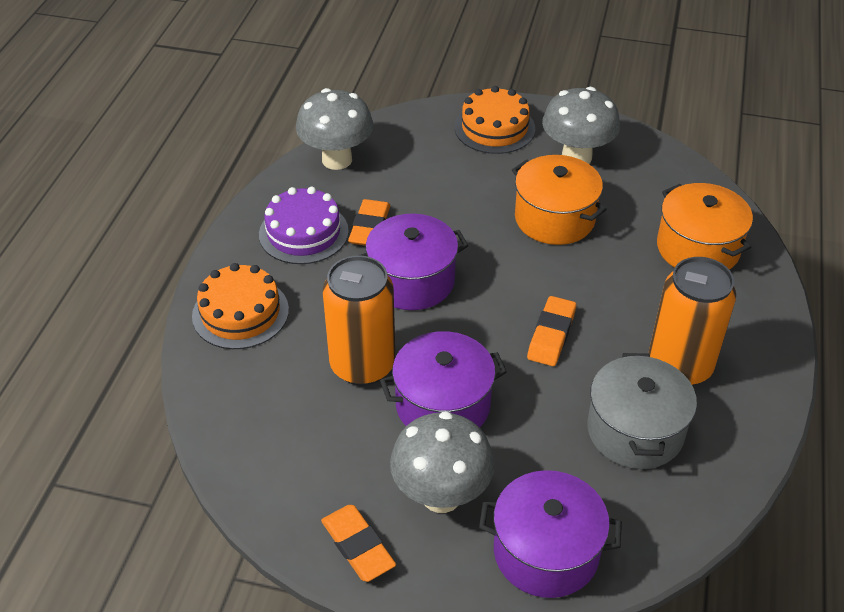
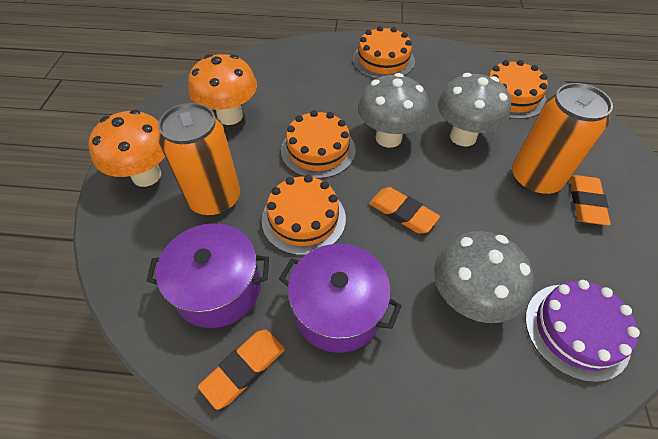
grey pot: [587,353,697,469] = 1 -> none = 0
orange cake: [192,263,289,349] [455,86,535,154] = 2 -> [262,175,346,255] [281,110,356,179] [353,26,415,79] [489,60,548,119] = 4
orange mushroom: none = 0 -> [88,110,165,187] [188,54,257,125] = 2
orange pot: [512,155,607,245] [657,183,753,270] = 2 -> none = 0
purple pot: [357,214,469,310] [380,331,507,427] [479,470,622,598] = 3 -> [146,223,269,328] [279,244,402,353] = 2

